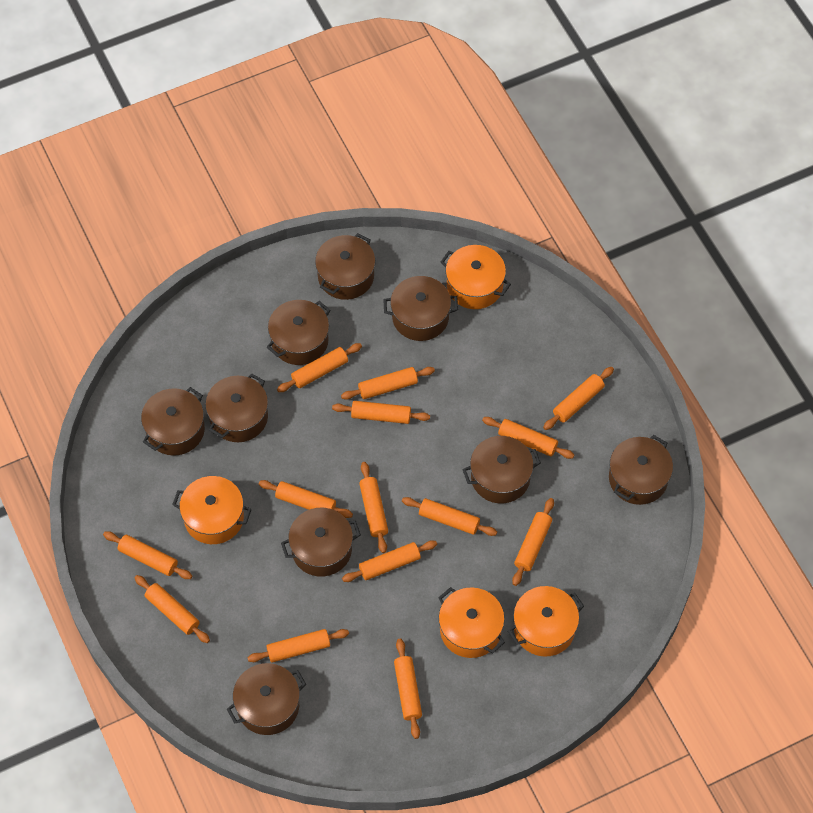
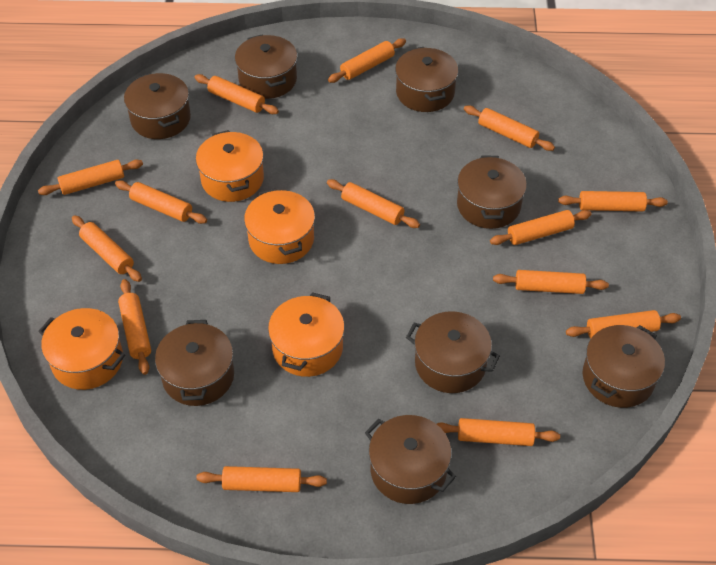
brown pot: [141,387,205,456] [205,374,268,442] [227,663,306,735] [267,300,331,365] [281,508,361,577] [315,233,375,300] [383,276,458,341] [462,436,541,503] [609,435,673,505] = 9 -> [124,73,191,139] [155,320,234,406] [235,35,297,99] [365,415,456,504] [395,47,458,112] [406,311,500,393] [457,155,527,229] [583,325,665,408] = 8

